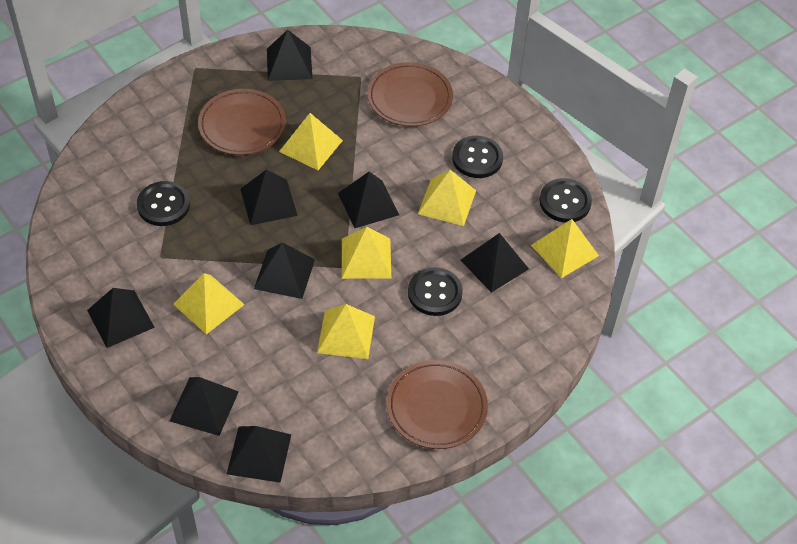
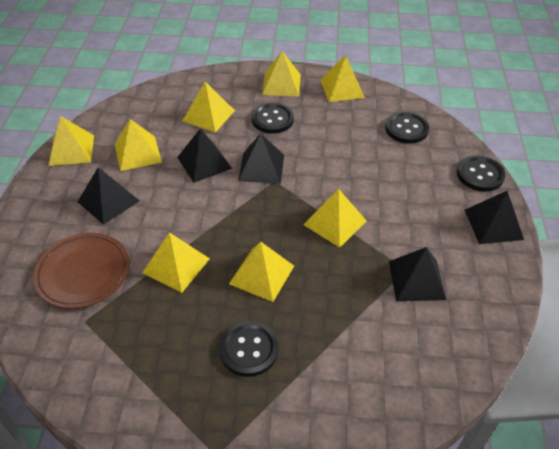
black pyramid: [87,288,155,348] [169,377,239,436] [227,426,291,483] [241,169,298,225] [254,242,315,299] [267,30,312,81] [338,172,399,228] [461,233,529,293] = 8 -> [78,167,140,225] [177,129,232,183] [238,133,284,184] [389,247,446,301] [465,191,524,244] = 5
brown plate: [198,89,286,155] [367,62,453,127] [387,360,488,449] = 3 -> [33,233,129,309] = 1
yellow pyramid: [173,273,245,334] [279,113,343,170] [317,304,375,359] [342,227,391,279] [418,170,476,226] [531,219,599,278] = 6 -> [49,116,94,166] [115,119,162,171] [142,232,210,293] [182,82,235,133] [229,242,294,302] [262,51,301,96] [303,189,367,248] [320,55,365,102] = 8

